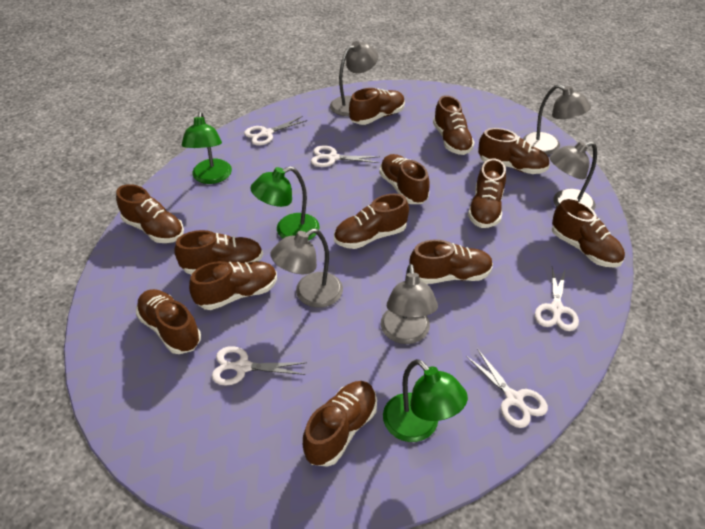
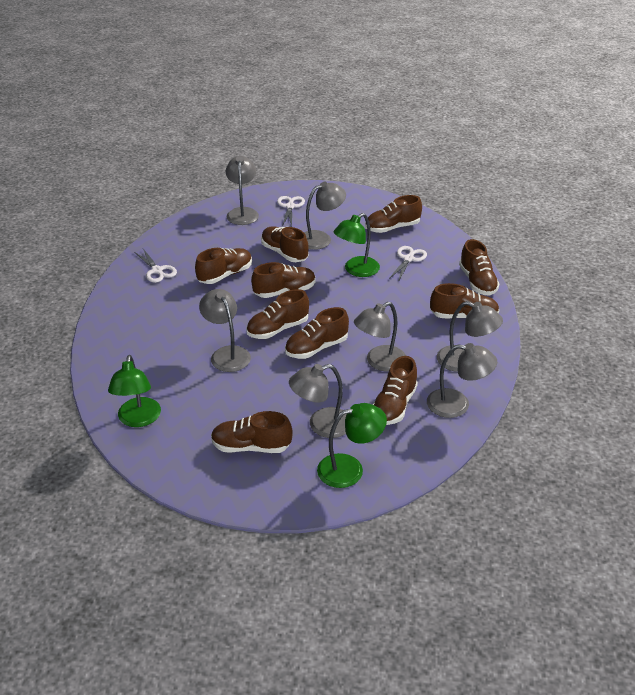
brown shoe: [116,184,184,243] [136,289,201,354] [174,230,263,275] [189,261,277,310] [303,381,377,467] [334,194,409,249] [349,88,405,125] [379,154,430,204] [409,239,493,284] [433,95,475,155] [468,159,506,228] [478,128,550,174] [552,199,625,268] = 13 -> [195,248,252,284] [211,411,293,453] [246,289,309,339] [251,262,316,298] [261,226,309,262] [285,307,349,359] [365,195,422,233] [373,356,418,425] [430,283,500,318] [459,239,500,296] = 10
grey lamp: [271,229,343,308] [330,41,378,116] [381,264,438,344] [523,84,591,155] [550,141,597,211] = 5 -> [199,289,251,372] [226,156,259,225] [289,364,347,438] [304,182,346,250] [354,302,406,372] [427,343,497,418] [437,301,503,372] = 7
white scissors: [212,346,307,385] [244,116,308,146] [311,145,379,167] [466,349,548,428] [535,267,579,331] = 5 -> [134,249,177,283] [277,196,305,227] [389,246,427,282] = 3

